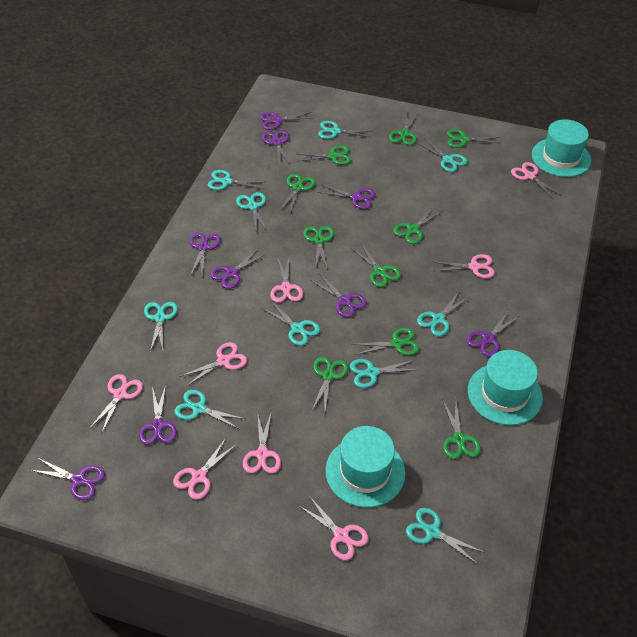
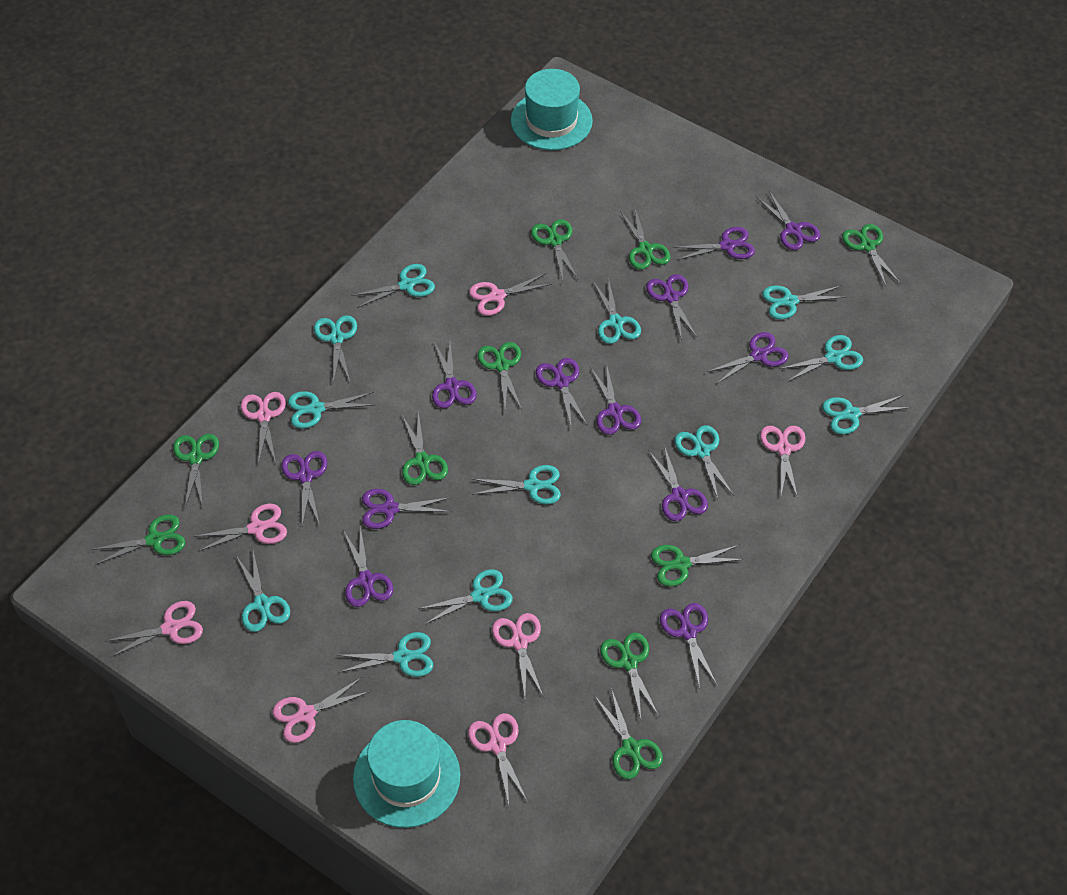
purple scissors: [30,458,105,500] [139,385,177,445] [189,233,221,276] [210,248,267,289] [260,112,312,130] [262,130,290,166] [310,273,367,318] [317,185,376,209] [466,312,519,357] = 9 -> [281,451,328,526] [343,525,394,607] [362,489,452,529] [432,342,477,408] [536,358,588,426] [591,366,641,435] [646,274,697,340] [648,445,708,521] [660,603,718,689] [673,227,755,260] [707,332,789,384] [756,191,821,250] = 12
turquoise hat: [325,426,405,508] [468,350,543,425] [532,119,591,177] = 3 -> [353,720,460,828] [511,69,593,150] = 2
turquoise scissors: [144,302,178,352] [174,390,245,429] [208,170,263,190] [236,192,268,234] [262,300,320,346] [318,121,372,139] [350,359,418,388] [406,508,483,564] [417,139,467,172] [417,292,469,336] = 10 -> [236,551,290,632] [288,391,374,429] [314,315,357,383] [337,632,433,677] [351,264,435,308] [418,569,513,625] [472,465,561,505] [593,278,641,344] [675,425,734,499] [762,286,846,320] [779,335,863,382] [822,395,910,435] = 12

